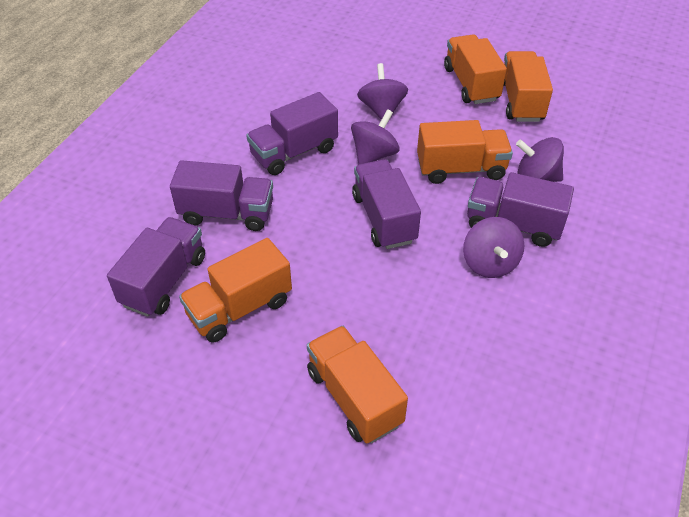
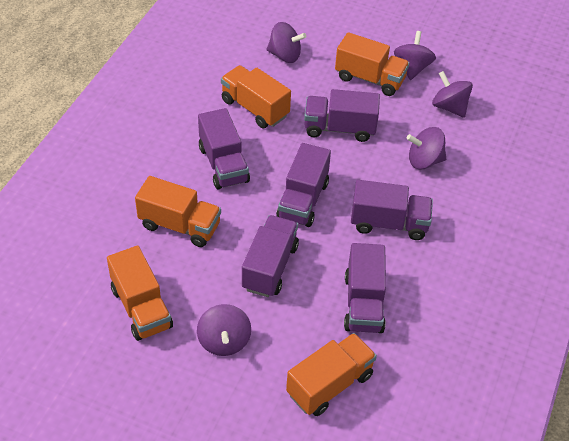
purple spinning top: [351,109,400,165] [357,63,408,120] [463,217,524,278] [516,137,564,182] = 4 -> [197,304,251,356] [267,22,306,63] [394,31,436,80] [407,127,446,169] [432,71,473,118] = 5
purple truck: [107,217,205,317] [170,160,273,231] [246,92,338,175] [352,159,421,249] [467,172,574,247] = 5 -> [198,108,250,190] [242,215,299,297] [276,143,331,227] [304,89,380,142] [344,243,386,333] [351,180,433,240] = 6

